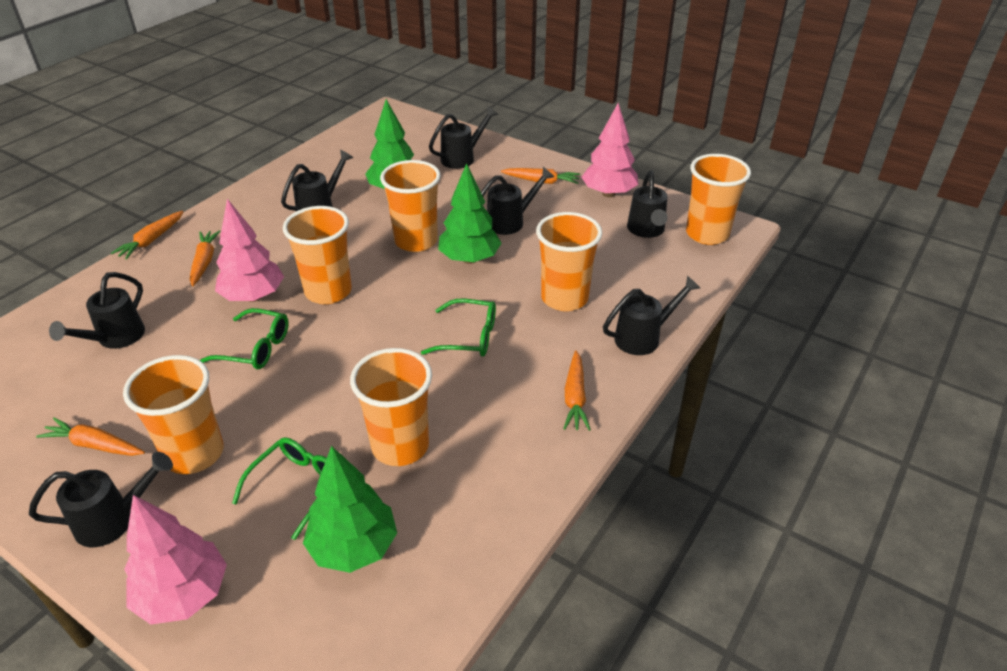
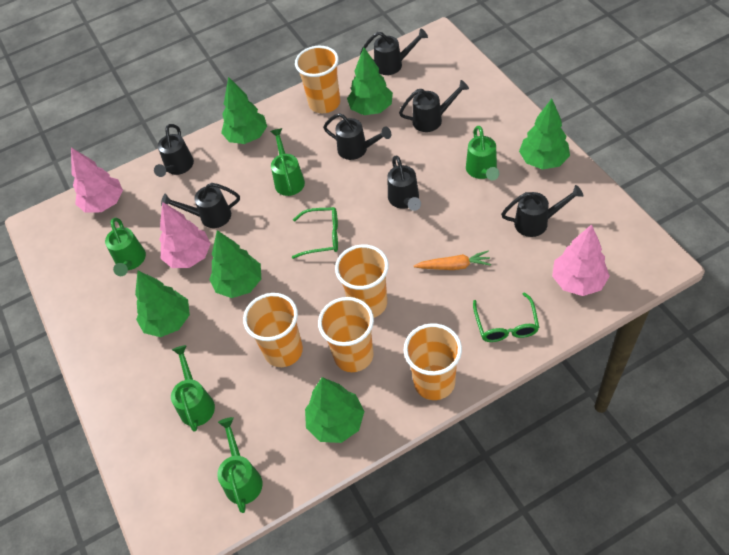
green glasses: [200,308,289,369] [232,437,327,540] [421,299,496,357] = 3 -> [292,207,338,259] [473,292,539,342] = 2
green tree: [303,446,397,573] [365,99,414,189] [438,163,502,264] = 3 -> [135,271,190,337] [209,230,261,298] [221,77,267,144] [305,377,364,443] [347,47,393,115] [519,98,570,170] = 6
green watering can: none = 0 -> [105,218,146,276] [171,345,215,432] [217,417,263,513] [270,128,305,196] [466,126,499,180] = 5
orange carrot: [36,417,145,456] [111,211,184,260] [190,230,220,286] [501,168,580,184] [563,350,591,431] = 5 -> [414,251,491,270] = 1
orange cup: [123,355,224,474] [283,206,352,304] [350,348,432,466] [380,160,441,252] [536,212,602,311] [686,154,751,245] = 6 -> [243,293,303,367] [295,46,340,113] [318,297,374,372] [335,244,389,318] [404,323,462,400] = 5

